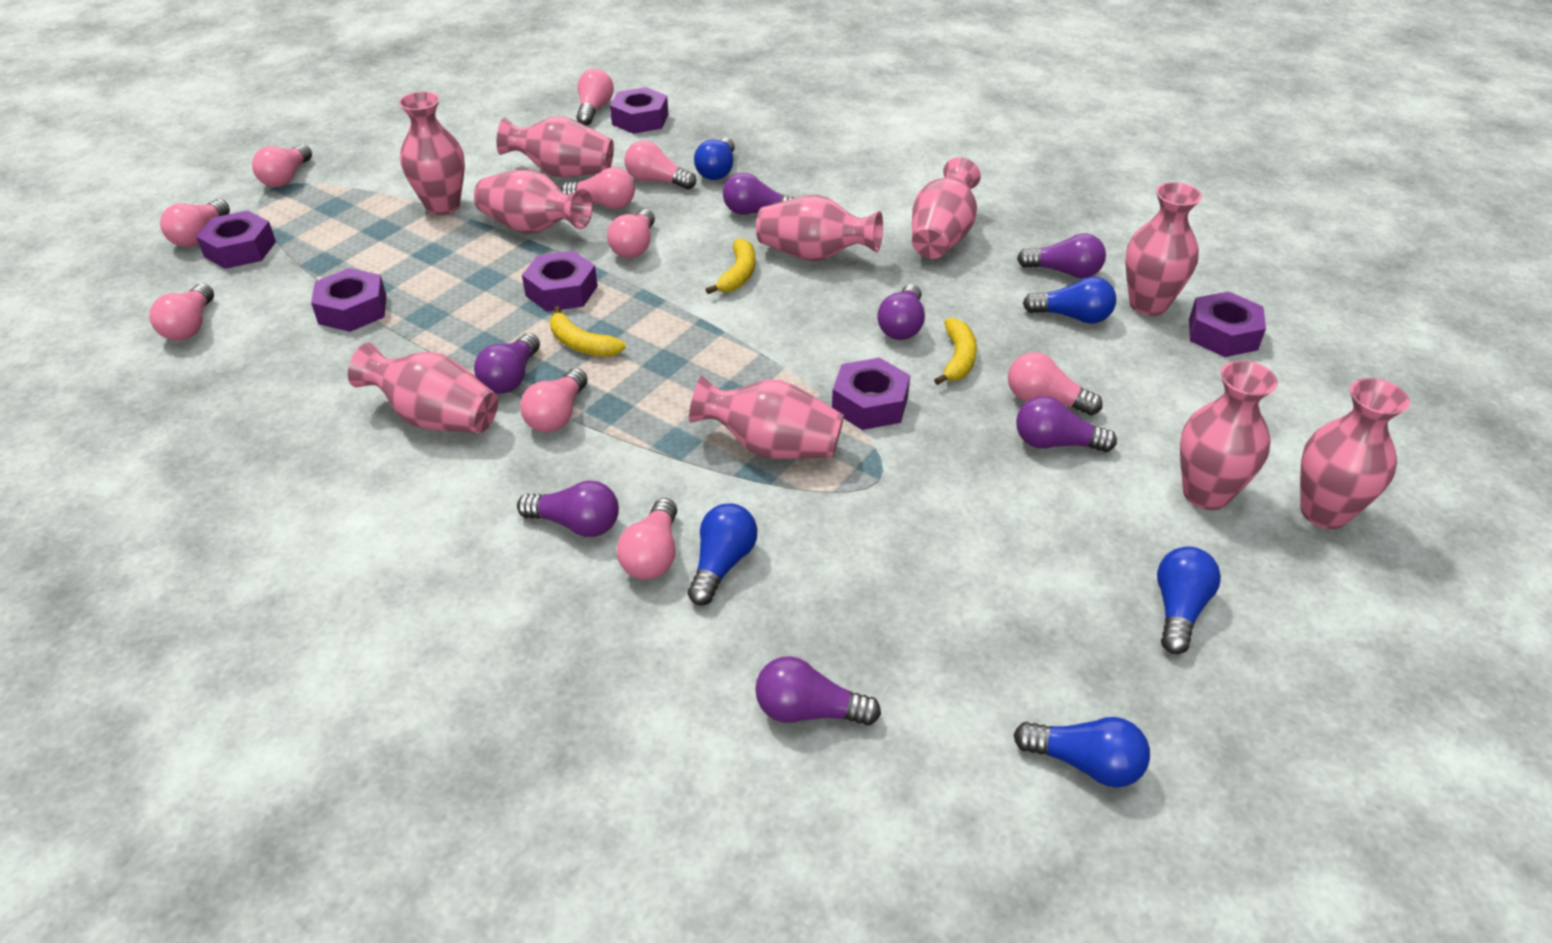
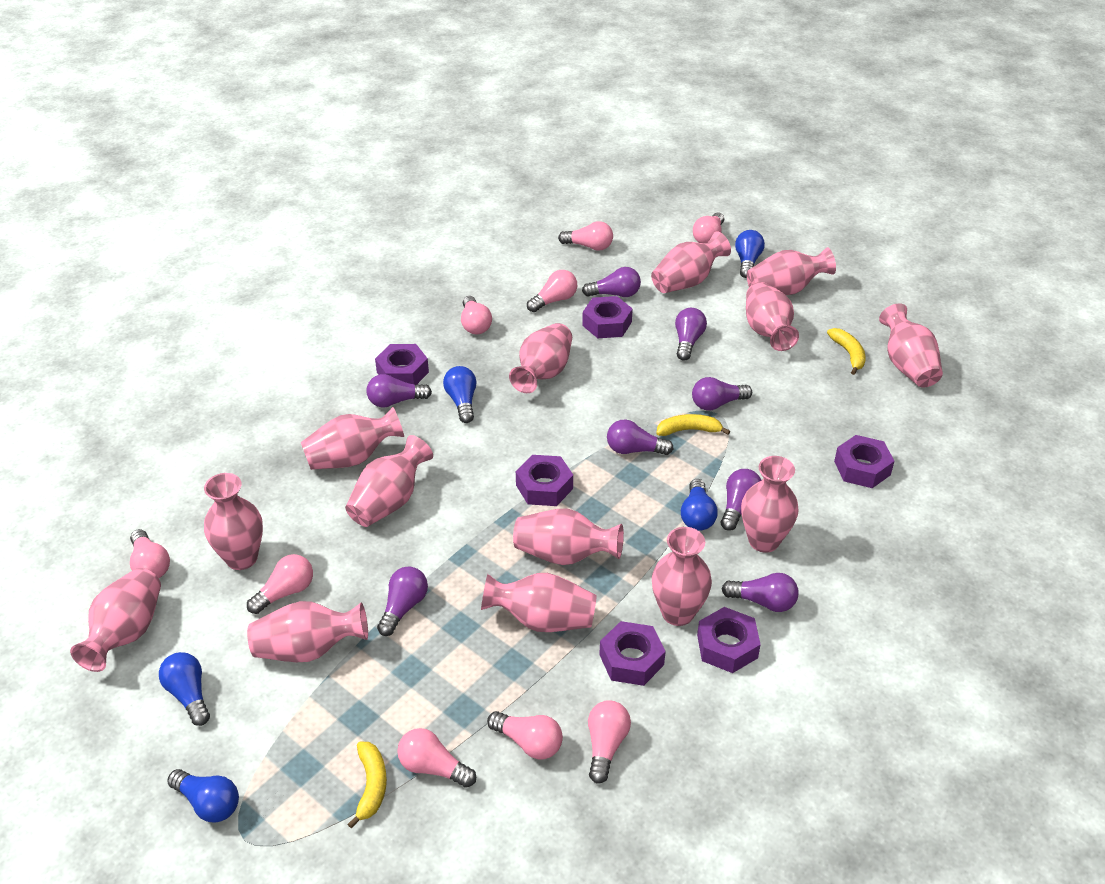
pink light bulb: [149,284,214,341] [160,199,230,247] [252,144,312,187] [520,368,588,433] [561,167,635,209] [576,69,614,126] [607,209,655,258] [617,498,677,580] [624,141,696,190] [1008,352,1103,415] = 10 -> [130,529,170,578] [247,554,313,614] [397,728,476,788] [461,296,492,334] [487,711,563,759] [527,270,577,312] [558,221,613,251] [588,701,631,784] [693,212,724,243] = 9
pink vase: [348,343,498,433] [398,91,465,215] [474,169,593,234] [497,116,614,177] [689,376,844,459] [756,195,883,261] [912,157,981,259] [1125,182,1202,316] [1180,360,1278,510] [1300,378,1410,529] = 10 -> [70,568,161,672] [204,473,263,570] [247,601,368,662] [301,407,404,470] [345,435,433,527] [481,573,597,632] [509,323,572,393] [513,508,624,565] [651,231,731,293] [652,527,712,626] [741,456,799,553] [746,282,799,351] [747,247,836,295] [879,303,943,387] = 14
purple light bulb: [474,333,540,394] [517,481,619,537] [723,173,794,215] [755,656,881,725] [877,284,925,340] [1016,396,1117,452] [1017,234,1106,278] = 7 -> [367,374,432,408] [377,567,428,636] [582,267,641,297] [607,419,674,455] [675,308,707,360] [692,377,752,410] [721,469,761,531] [721,573,798,612] = 8

